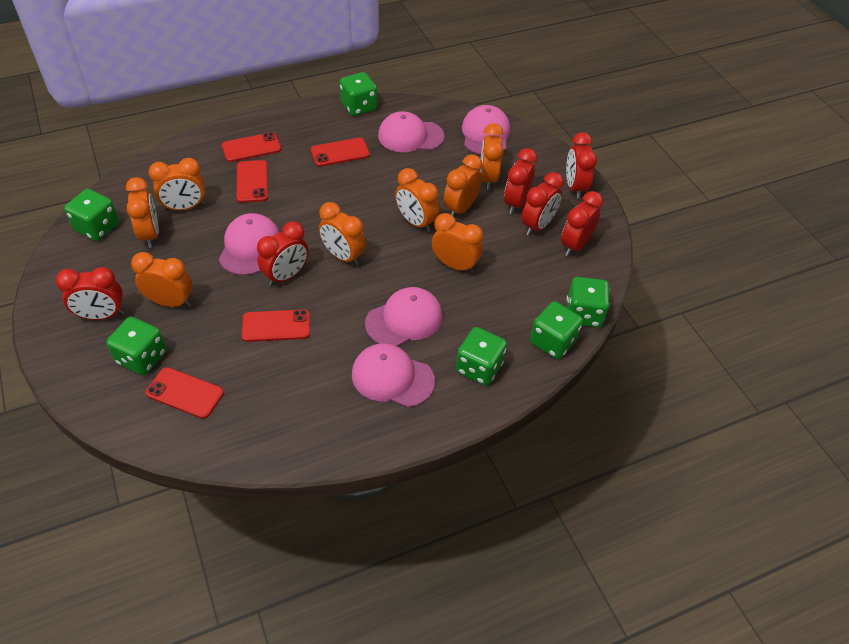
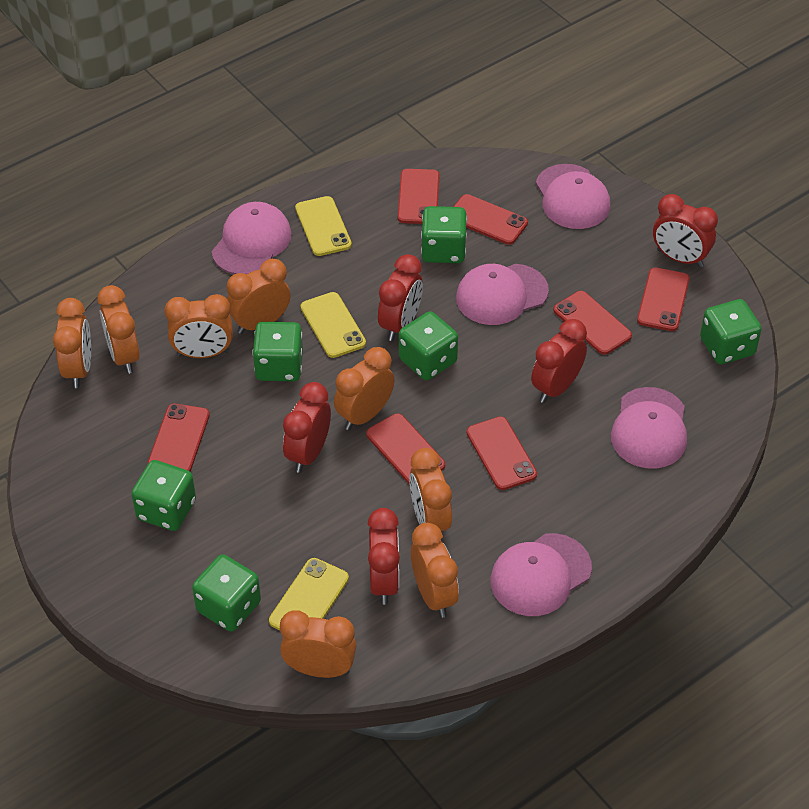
red clock: [56,267,124,320] [257,221,308,286] [504,148,537,214] [521,172,564,236] [561,191,603,256] [566,132,597,199] = 6 -> [283,382,331,473] [368,508,400,605] [378,254,423,341] [531,319,587,403] [653,194,718,267] = 5
red phone: [145,367,224,419] [221,132,281,162] [236,160,268,203] [242,309,310,342] [311,138,370,167] = 5 -> [148,404,210,472] [366,413,445,484] [398,169,440,224] [453,194,528,245] [467,416,537,490] [553,291,632,355] [637,267,690,331] = 7
yellow phone: none = 0 -> [269,558,349,630] [295,196,352,256] [301,292,366,358] = 3

